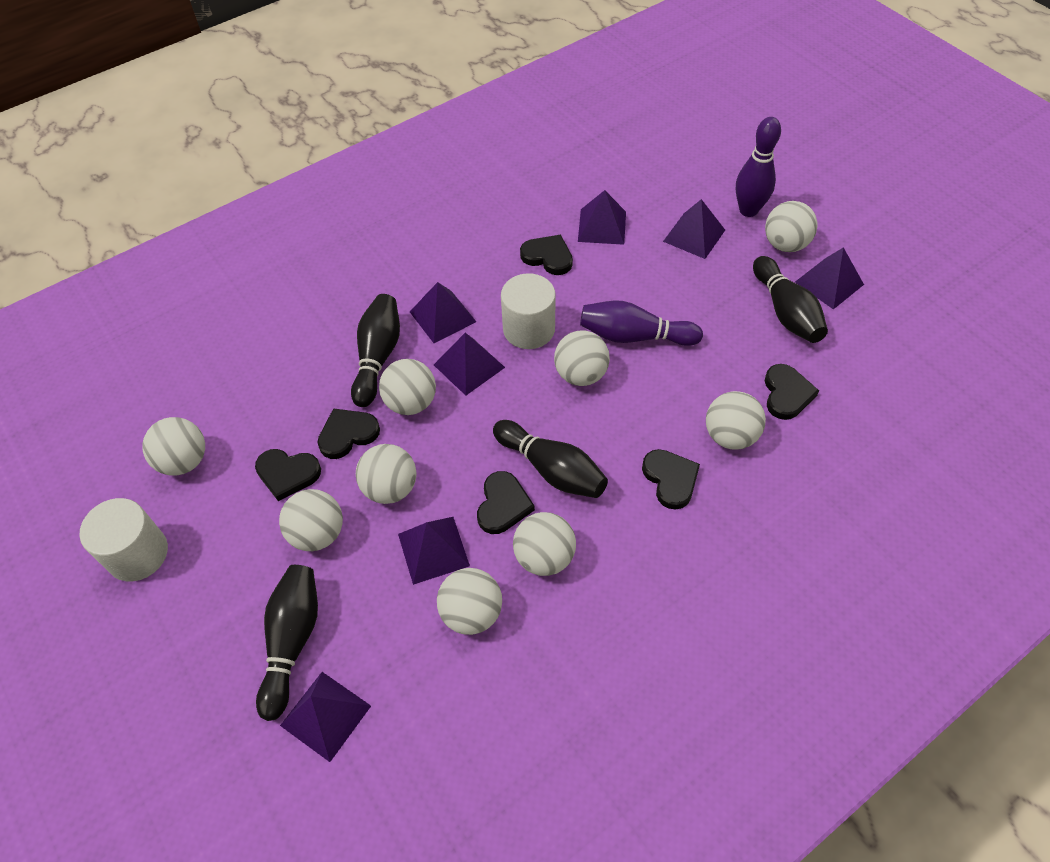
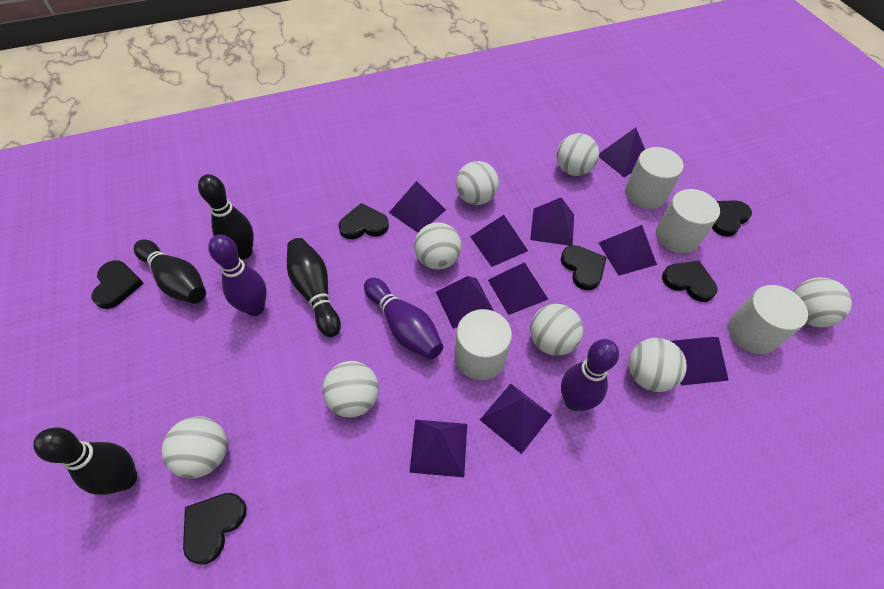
purple bowling pin: [580,301,703,346] [736,117,781,217] = 2 -> [208,234,267,316] [364,278,443,360] [561,339,619,411] = 3
purple pyramid: [280,672,371,762] [398,517,470,585] [410,282,476,343] [434,333,505,396] [578,190,626,245] [663,199,725,259] [795,247,864,309] = 7 -> [389,181,446,233] [409,419,467,477] [436,276,494,329] [470,215,528,267] [480,384,552,454] [488,262,548,315] [530,197,574,246] [598,225,657,276] [599,127,645,177] [671,337,729,386] = 10
white ball: [142,417,205,475] [279,489,343,551] [356,444,417,504] [379,359,436,415] [437,568,502,635] [513,512,576,576] [554,330,610,386] [706,391,766,449] [765,201,818,252] = 9 -> [162,416,227,478] [322,361,379,418] [414,222,461,270] [456,161,499,205] [530,304,583,356] [556,133,599,176] [628,338,687,392] [794,278,852,327] = 8
white cylinder: [79,498,168,581] [501,273,556,349] = 2 -> [455,309,512,380] [625,147,684,209] [656,189,720,253] [728,285,808,354] = 4

